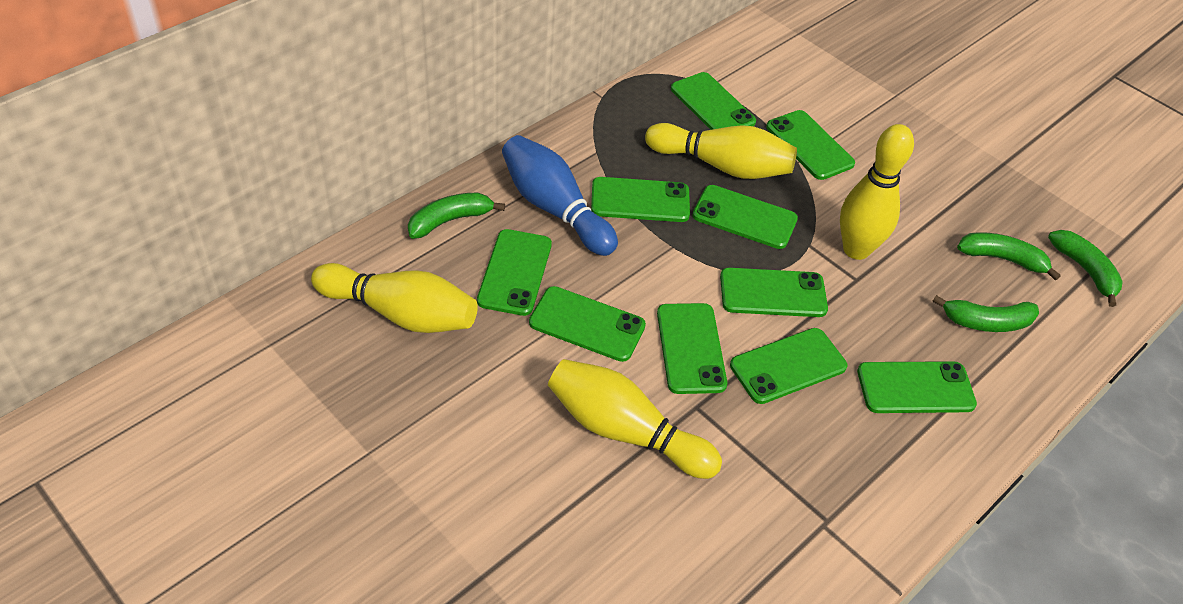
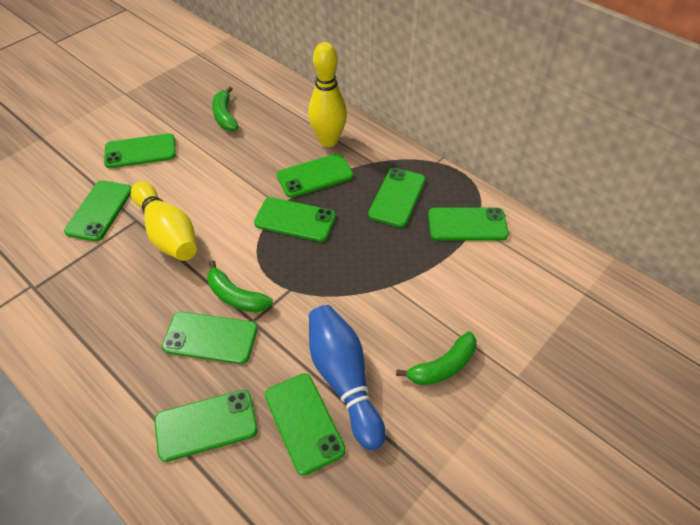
green banana: [408,193,505,239] [932,295,1039,332] [957,232,1061,281] [1048,230,1123,307] = 4 -> [207,260,273,313] [212,86,238,131] [396,331,477,385] = 3
green phone: [477,229,552,316] [529,286,646,362] [591,177,690,222] [657,303,727,394] [671,72,756,130] [692,185,798,249] [720,268,828,317] [730,328,847,404] [766,110,855,180] [857,361,977,413] = 10 -> [64,180,132,241] [104,133,176,168] [154,390,258,462] [162,312,258,364] [254,197,336,242] [265,373,346,475] [277,153,353,198] [368,168,425,227] [428,208,509,240] = 9
yellow bowling pin: [311,263,478,333] [548,359,722,479] [645,123,797,179] [840,124,914,260] = 4 -> [131,181,197,261] [308,42,347,147] = 2

